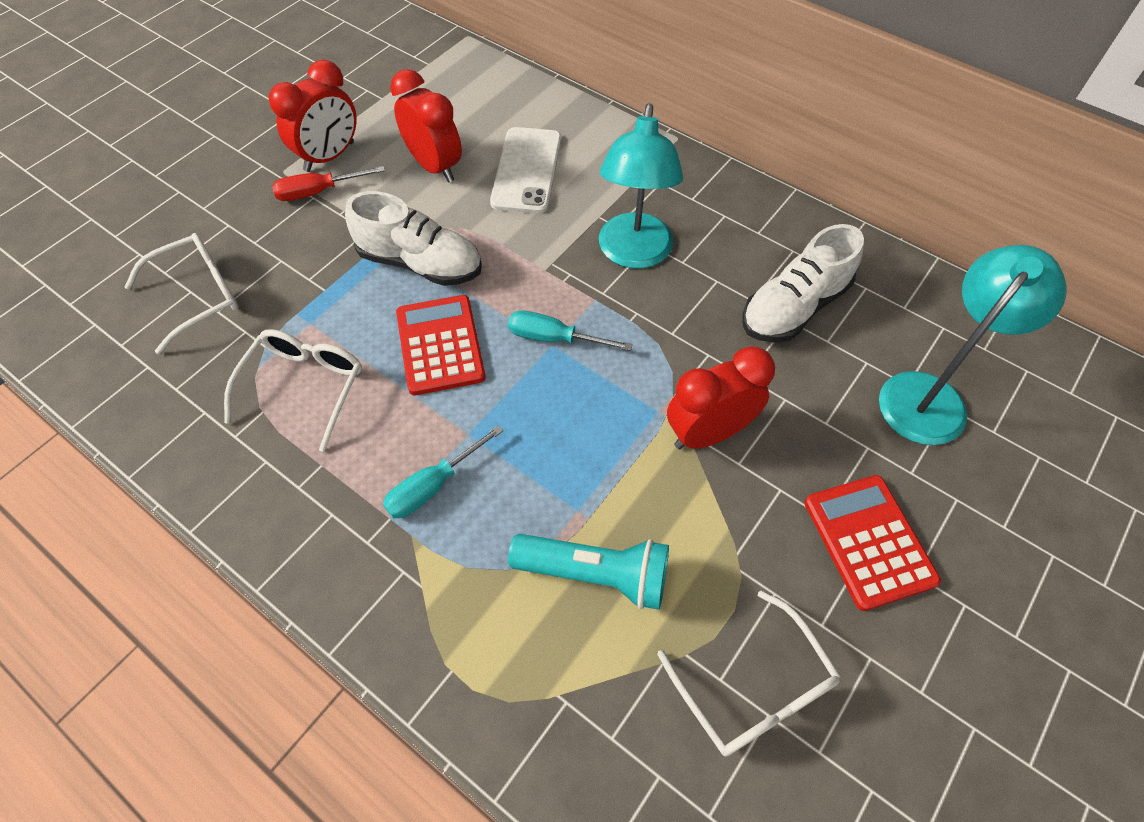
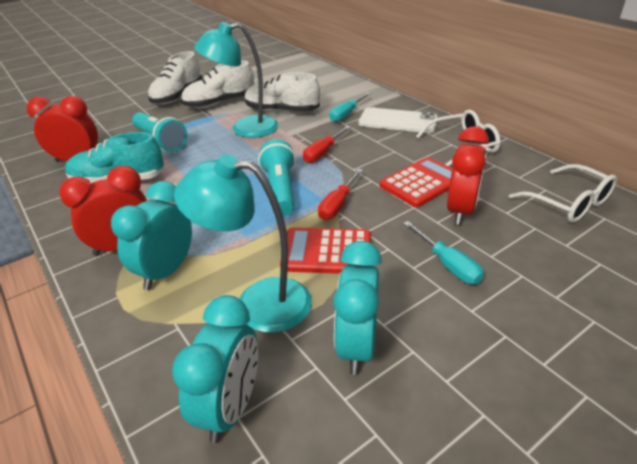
red screwdriver: [272,166,385,201] = 1 -> [303,126,351,163] [318,169,363,220] = 2
turquoise clock: none = 0 -> [111,181,192,290] [172,295,258,443] [333,241,382,375] = 3
turquoise flashlight: [508,534,669,610] = 1 -> [132,112,187,152] [258,139,296,216] = 2
turquoise shoe: none = 0 -> [65,132,165,184] = 1
white glasses: [125,233,239,354] [224,329,362,452] [657,590,841,757] = 3 -> [416,110,500,167] [509,164,617,223] = 2
white shoe: [345,191,482,286] [743,224,864,343] = 2 -> [148,51,202,104] [181,60,254,108] [245,72,320,112] = 3

